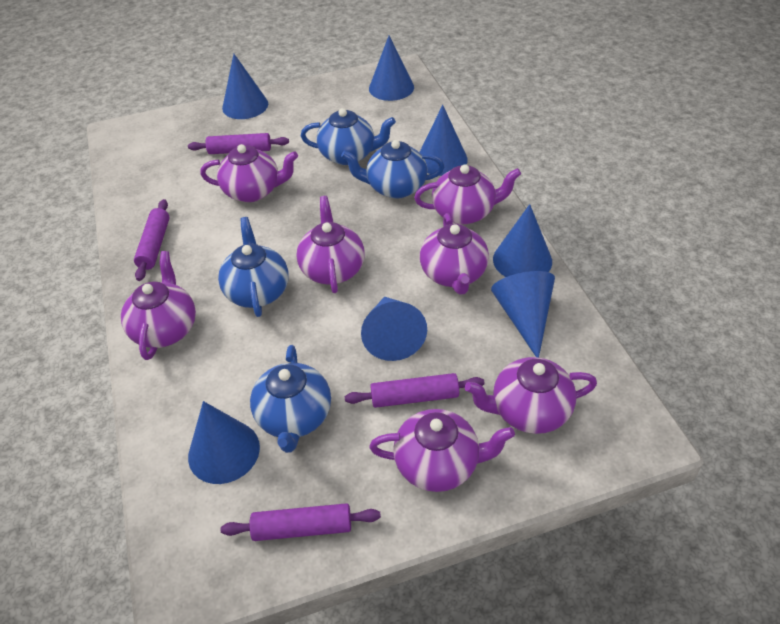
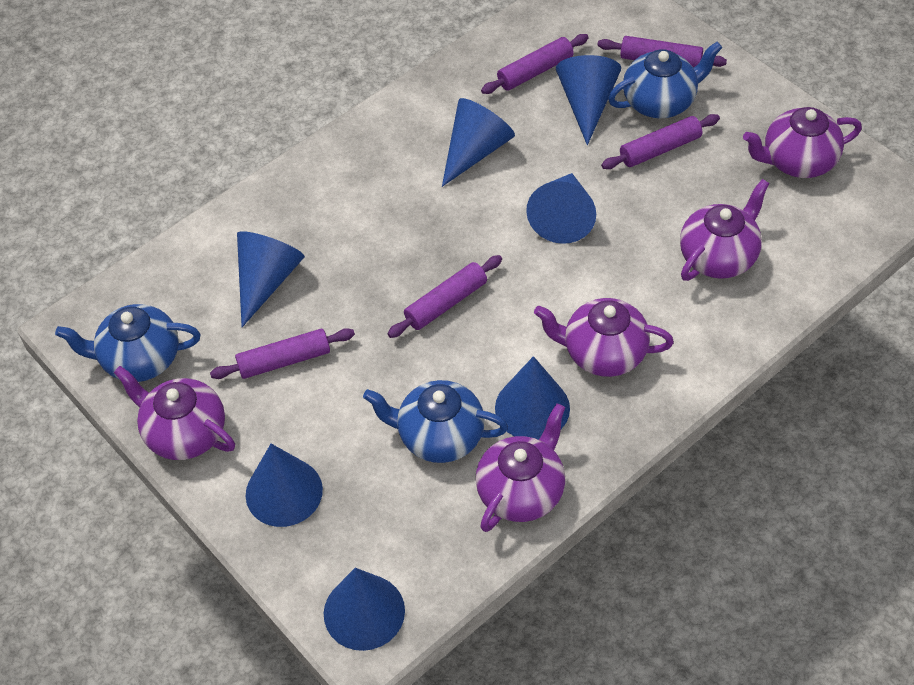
blue teapot: [218,217,289,317] [250,345,331,453] [301,108,396,165] [341,140,444,199] = 4 -> [55,304,201,382] [363,380,508,463] [608,42,722,118] = 3
purple rolling pin: [134,199,170,281] [188,133,289,154] [221,503,381,541] [345,373,485,408] = 4 -> [210,328,355,379] [387,255,502,338] [481,34,589,94] [597,36,727,68] [601,114,720,169] = 5
purple teapot: [121,251,196,360] [200,144,298,202] [296,196,365,293] [369,409,515,492] [414,164,521,225] [420,213,489,295] [465,357,597,434] = 7 -> [114,366,235,460] [476,403,565,532] [534,298,674,377] [680,179,770,281] [743,107,862,178] = 5

